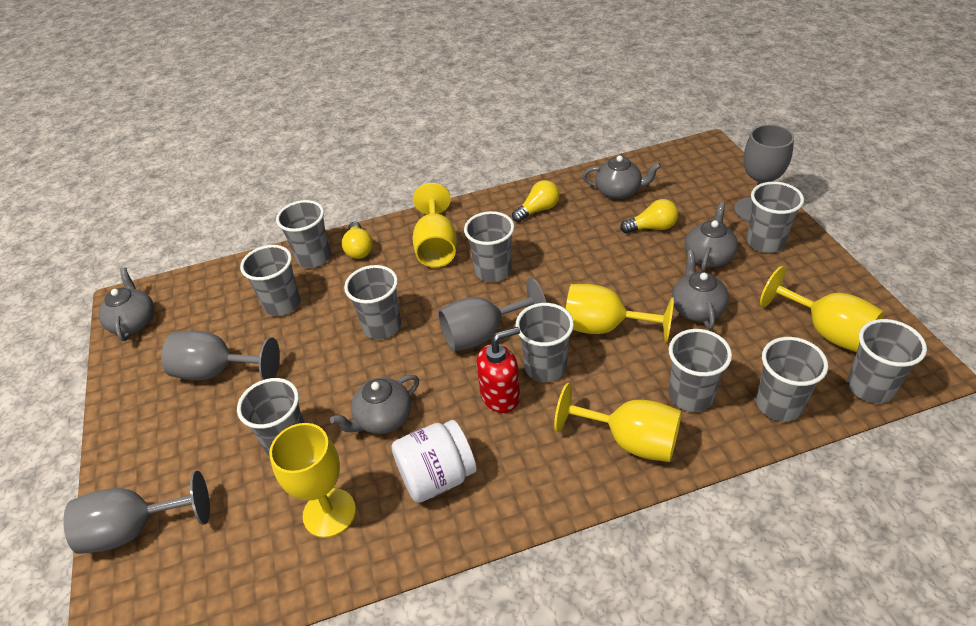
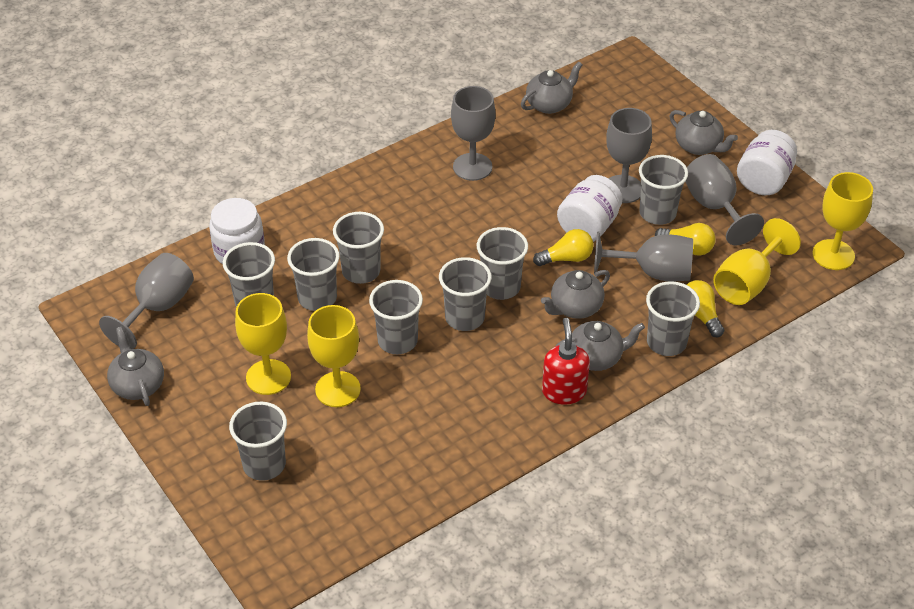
grey cup: [237,378,305,457] [240,245,301,316] [276,200,331,268] [344,265,401,339] [464,211,515,282] [516,303,574,382] [669,329,732,412] [747,182,804,253] [756,337,828,422] [847,319,927,403] = 10 -> [223,242,275,307] [229,402,287,481] [287,238,340,311] [333,212,384,284] [369,280,423,354] [439,257,492,331] [477,227,528,300] [639,155,688,225] [646,281,700,356] = 9
grey goblet: [63,471,210,554] [161,330,280,380] [438,278,546,352] [734,125,794,222] = 4 -> [99,253,194,349] [451,86,496,181] [594,231,693,281] [606,108,652,203] [685,154,764,246] = 5
white jar: [391,420,477,503] = 1 -> [209,198,265,264] [557,175,622,242] [737,130,797,195] = 3
yellow goblet: [269,423,356,538] [413,183,457,267] [554,383,682,462] [566,284,674,343] [760,266,884,352] = 5 -> [235,293,291,395] [307,305,361,407] [713,218,801,305] [813,172,873,270] = 4

